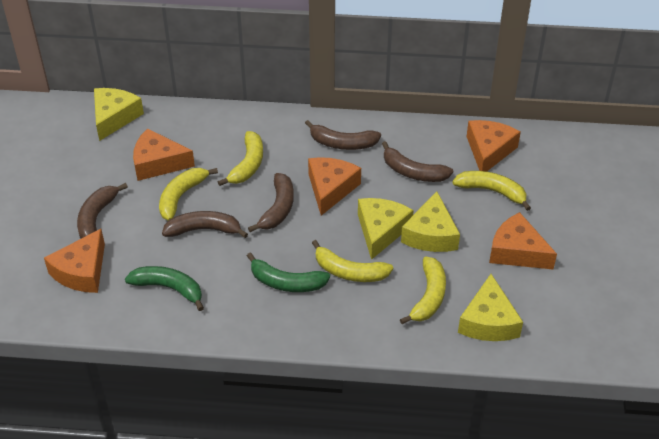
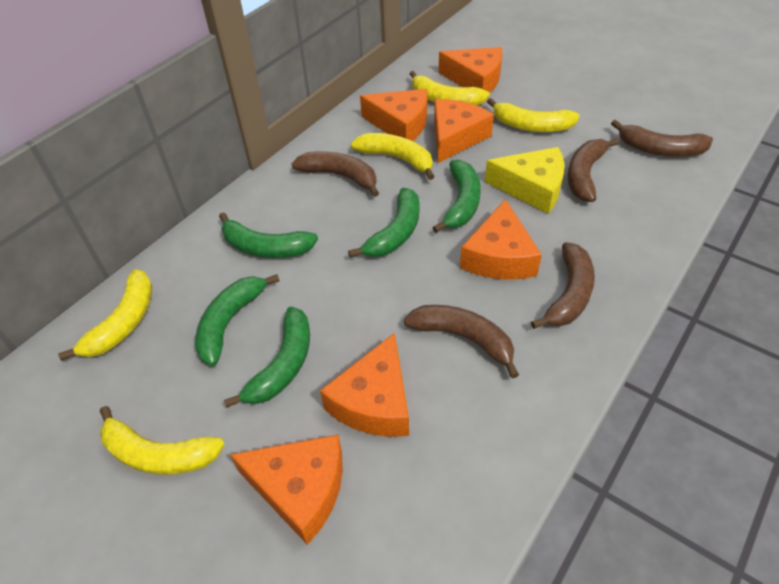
green banana: [125,266,204,311] [247,252,330,292] = 2 -> [195,274,280,366] [219,212,318,258] [224,307,310,408] [348,188,419,258] [432,160,481,233] = 5
orange cheese: [44,229,105,293] [133,129,195,181] [308,157,361,216] [466,120,521,172] [489,212,557,269] = 5 -> [230,435,343,545] [320,333,409,437] [360,89,428,141] [434,99,494,163] [438,47,502,93] [460,199,542,280] = 6
yellow cheese: [94,88,144,141] [358,198,414,260] [401,191,460,252] [458,274,523,341] = 4 -> [485,147,565,214] = 1

